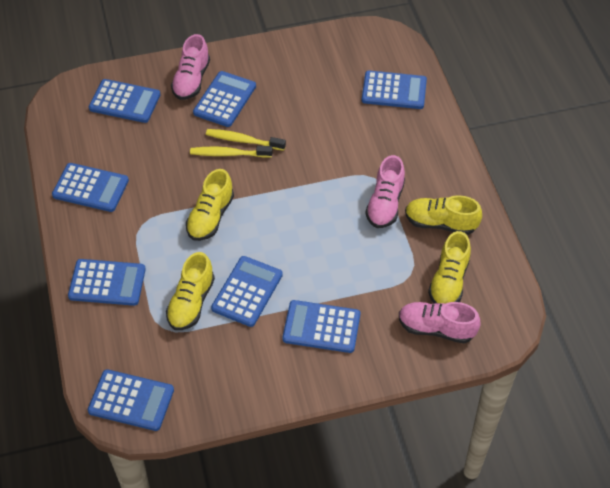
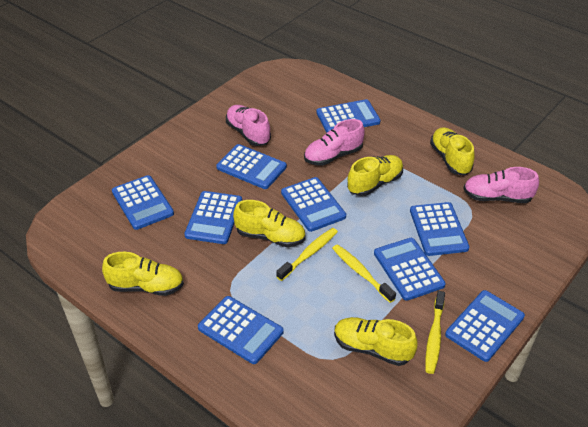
blue calculator: [52,163,129,212] [68,259,146,306] [88,369,174,431] [89,79,161,123] [193,71,256,127] [211,256,283,327] [282,300,360,353] [362,70,427,109] = 8 -> [112,175,174,230] [184,191,242,244] [198,296,284,364] [216,144,287,189] [281,177,346,232] [316,99,381,133] [374,238,446,301] [410,202,469,256] [445,290,525,362] = 9
yellow shoe: [166,252,215,330] [186,169,234,241] [405,195,482,235] [428,231,471,303] = 4 -> [102,252,184,296] [233,200,305,247] [334,317,418,366] [347,155,403,196] [430,127,475,175] = 5
yellow toothbrush: [190,146,273,158] [206,129,286,151] = 2 -> [276,228,338,281] [332,244,396,303] [425,291,445,374] = 3

